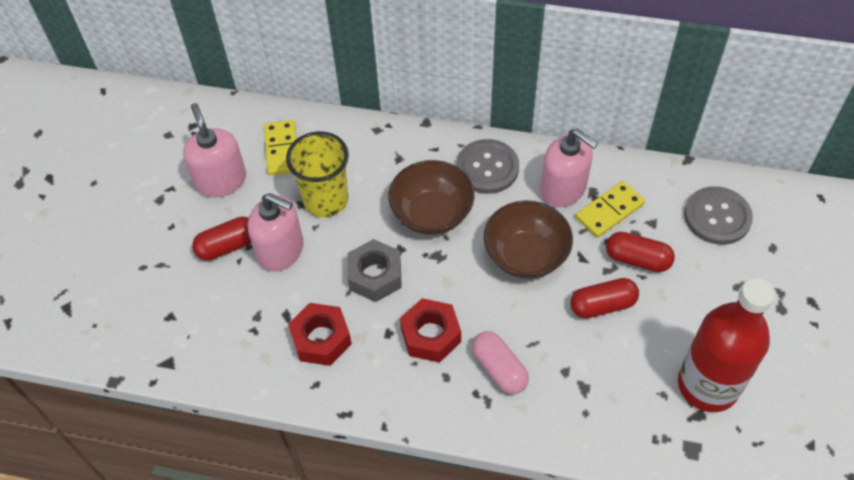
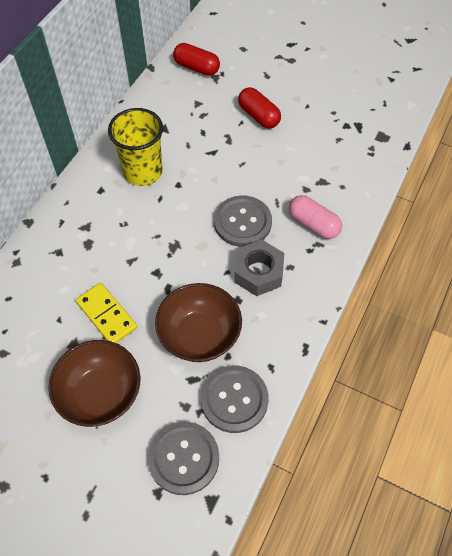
grey button: [456,139,519,194] [684,186,753,245] = 2 -> [148,422,219,495] [201,366,269,433] [214,196,272,247] = 3
pink soap dispenser: [183,103,246,197] [248,193,304,272] [540,129,598,207] = 3 -> none = 0
red bottle: [678,278,775,412] = 1 -> none = 0
red capsule: [192,216,251,261] [570,278,639,318] [606,232,675,272] = 3 -> [173,43,220,76] [238,87,281,129] = 2
red nut: [288,303,352,366] [400,298,461,363] = 2 -> none = 0
yellow domino: [264,120,297,176] [575,181,645,238] = 2 -> [76,283,137,343] = 1

